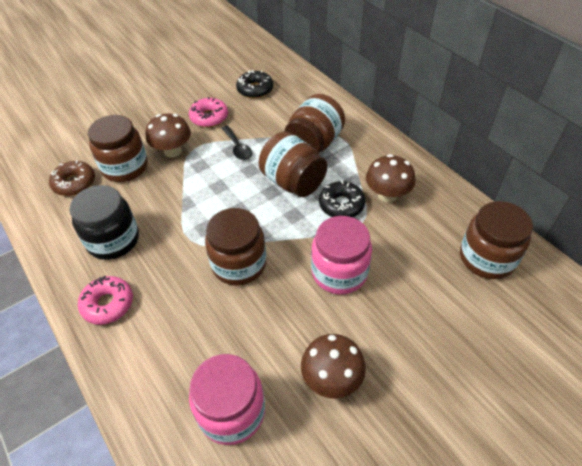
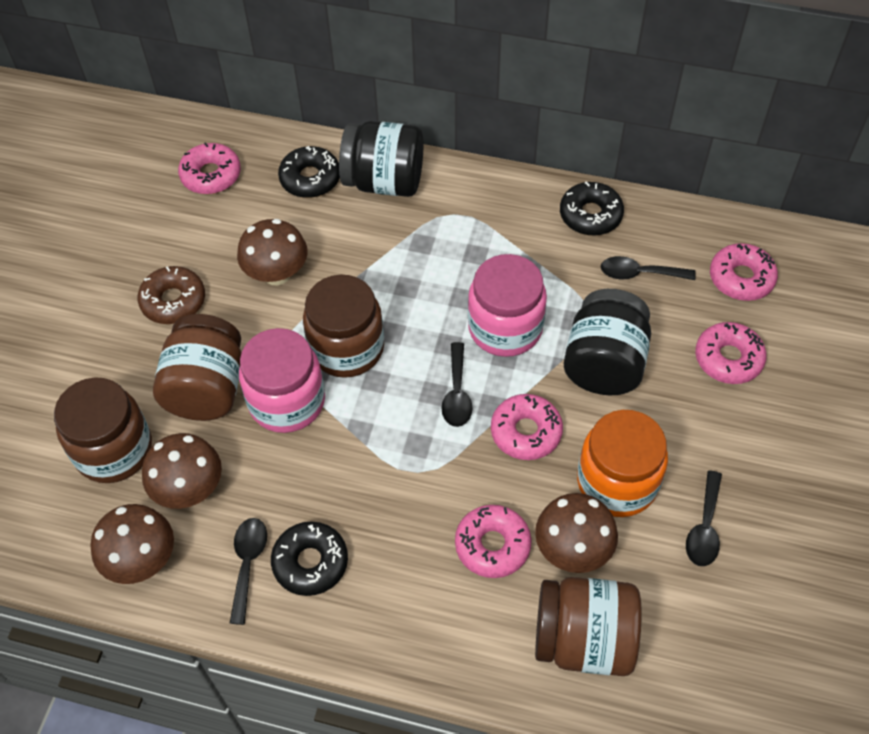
black donut: [236,70,273,98] [319,181,365,217] = 2 -> [271,521,348,596] [278,146,340,198] [560,181,624,236] = 3
black jar: [70,185,139,260] = 1 -> [339,121,423,197] [564,289,651,395] = 2
black spoon: [221,125,252,160] = 1 -> [230,518,267,625] [441,342,473,427] [601,256,696,280] [686,470,722,566] = 4
brown jar: [88,115,148,182] [205,208,266,286] [259,131,327,197] [284,94,345,153] [460,201,533,279] = 5 -> [54,377,152,483] [153,314,241,421] [303,275,384,378] [535,577,642,676] = 4
brown mushroom: [145,113,191,158] [301,334,366,399] [366,154,416,203] = 3 -> [90,504,174,584] [142,433,222,509] [237,219,307,285] [535,493,618,573] = 4
orange jar: none = 0 -> [577,410,668,517] = 1
pink donut: [78,275,133,325] [189,97,228,127] = 2 -> [178,142,241,194] [455,505,532,578] [491,394,563,460] [695,322,767,384] [710,243,778,301] = 5

